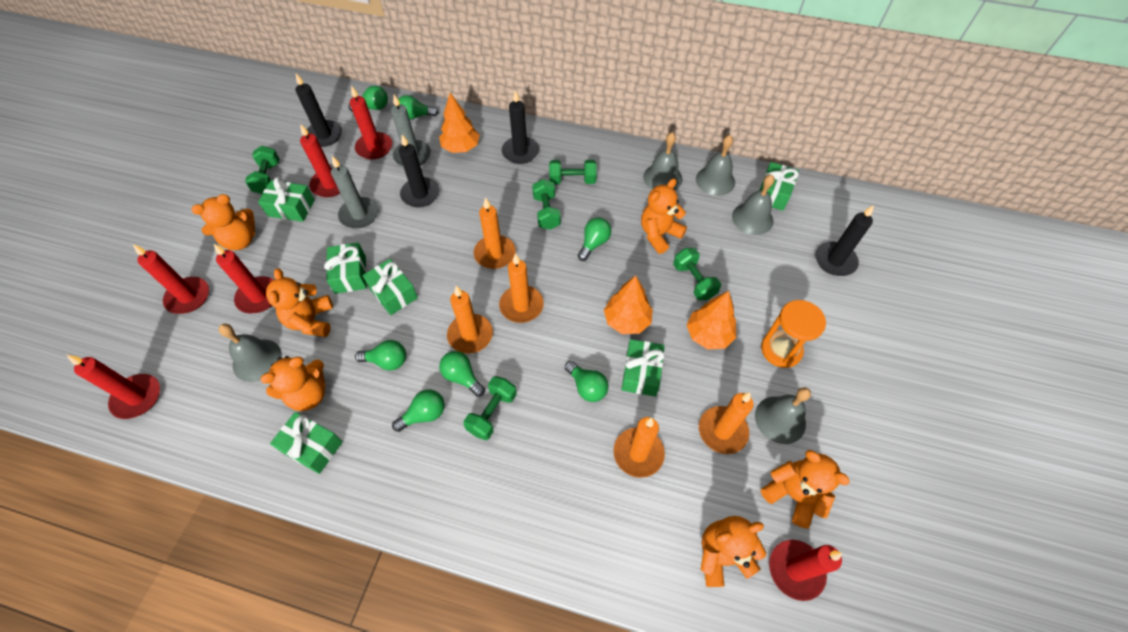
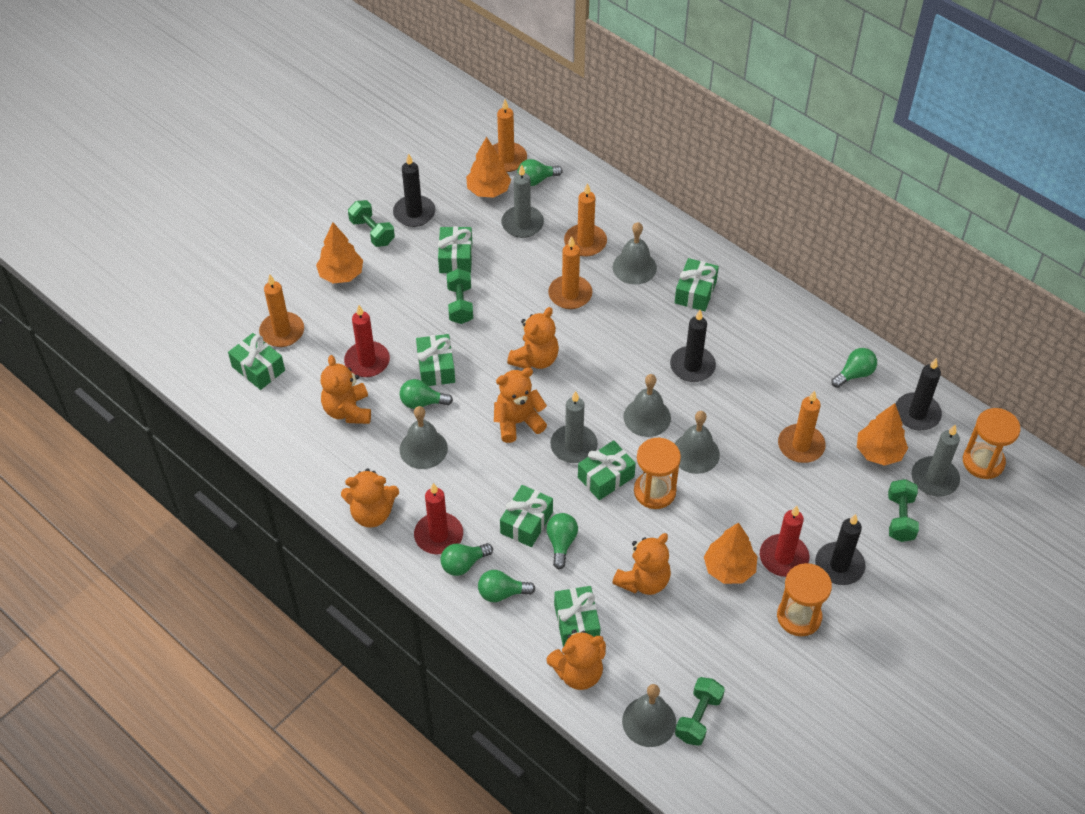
green dumbbell: [245,146,280,194] [463,376,517,440] [532,179,561,230] [549,160,596,184] [673,248,721,300] = 5 -> [348,200,395,247] [447,269,473,324] [675,677,725,746] [888,479,919,542] = 4
green gift: [258,177,315,222] [270,412,343,474] [324,243,367,294] [363,259,418,315] [621,339,665,397] [759,162,799,211] = 6 -> [228,333,285,390] [416,334,455,386] [438,226,472,273] [500,485,553,547] [554,586,601,647] [578,440,636,500] [675,258,719,311] = 7
green light bulb: [349,86,388,112] [355,340,406,371] [392,390,445,432] [398,95,439,120] [439,351,485,397] [565,361,609,402] [578,218,611,261] = 7 -> [400,379,453,409] [440,543,493,576] [478,570,535,602] [517,159,563,186] [546,513,578,569] [831,348,877,388] = 6
grey candle: [331,156,379,229] [391,95,431,167] = 2 -> [501,165,544,238] [550,391,598,463] [912,425,960,497] = 3
orange hourglass: [761,300,826,368] = 1 -> [634,438,681,509] [777,563,832,636] [963,408,1021,479] = 3
orange tree: [439,93,480,153] [604,275,653,334] [687,291,736,350] = 3 -> [316,222,363,284] [466,137,511,198] [704,522,758,584] [857,403,908,466] = 4
red candle: [67,355,160,419] [133,244,209,314] [214,244,274,314] [300,124,340,197] [350,86,392,160] [769,540,842,601] = 6 -> [344,305,390,377] [414,483,463,554] [760,506,809,577] = 3

